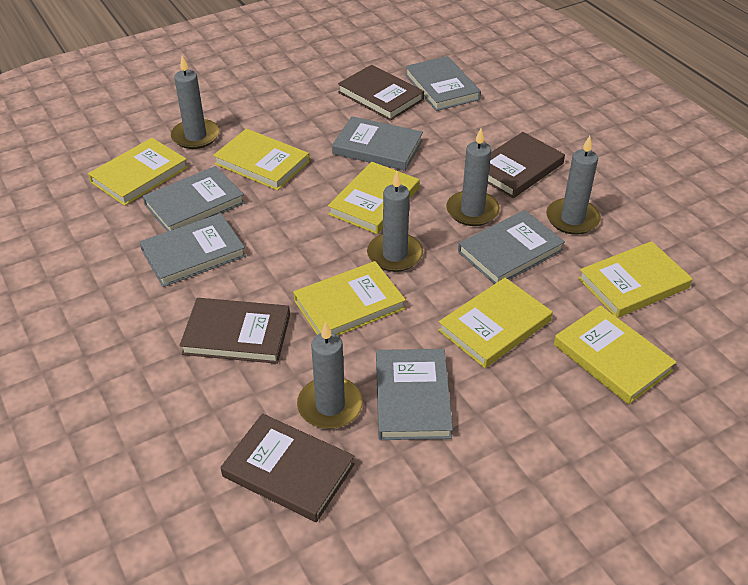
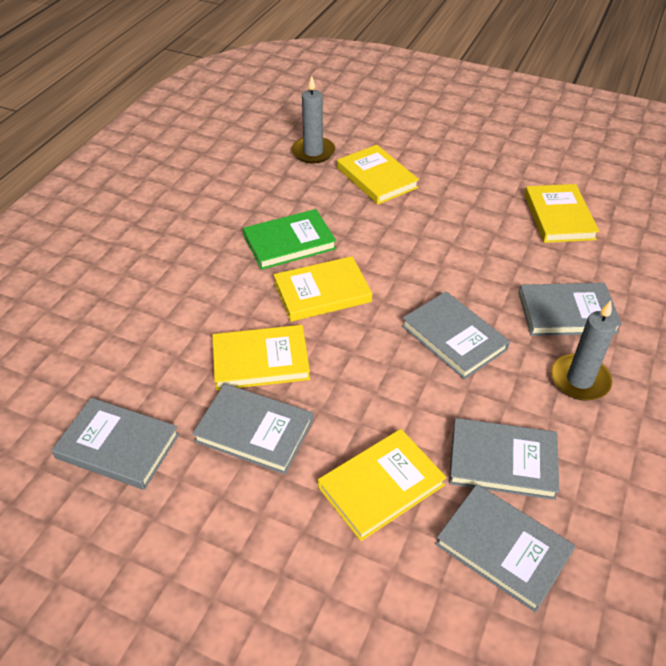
brown book: [180,298,290,364] [220,413,355,522] [338,65,424,121] [488,132,565,198] = 4 -> none = 0
green book: none = 0 -> [243,209,336,270] = 1
grey candle: [171,56,220,149] [297,322,363,429] [367,171,423,272] [446,128,500,226] [546,136,601,235] = 5 -> [291,76,335,163] [551,300,617,401] = 2
yellow book: [88,138,188,206] [213,128,310,191] [293,261,406,336] [328,162,419,234] [438,277,552,368] [554,305,677,405] [578,241,693,318] = 7 -> [212,325,310,390] [274,256,372,322] [318,429,447,541] [337,145,419,204] [524,184,599,243] = 5

